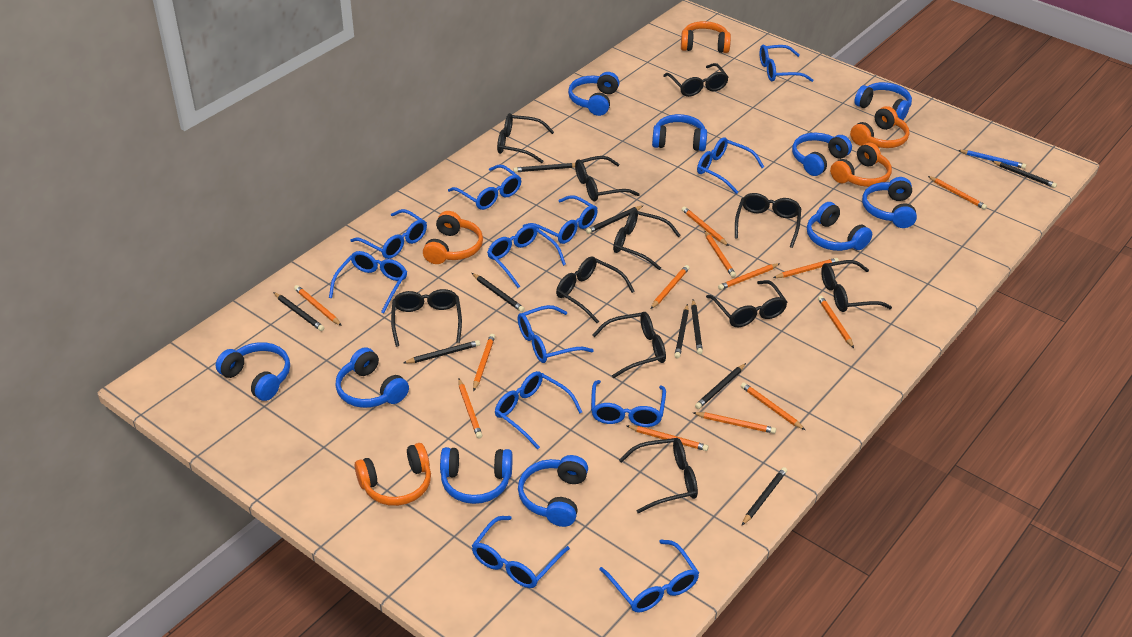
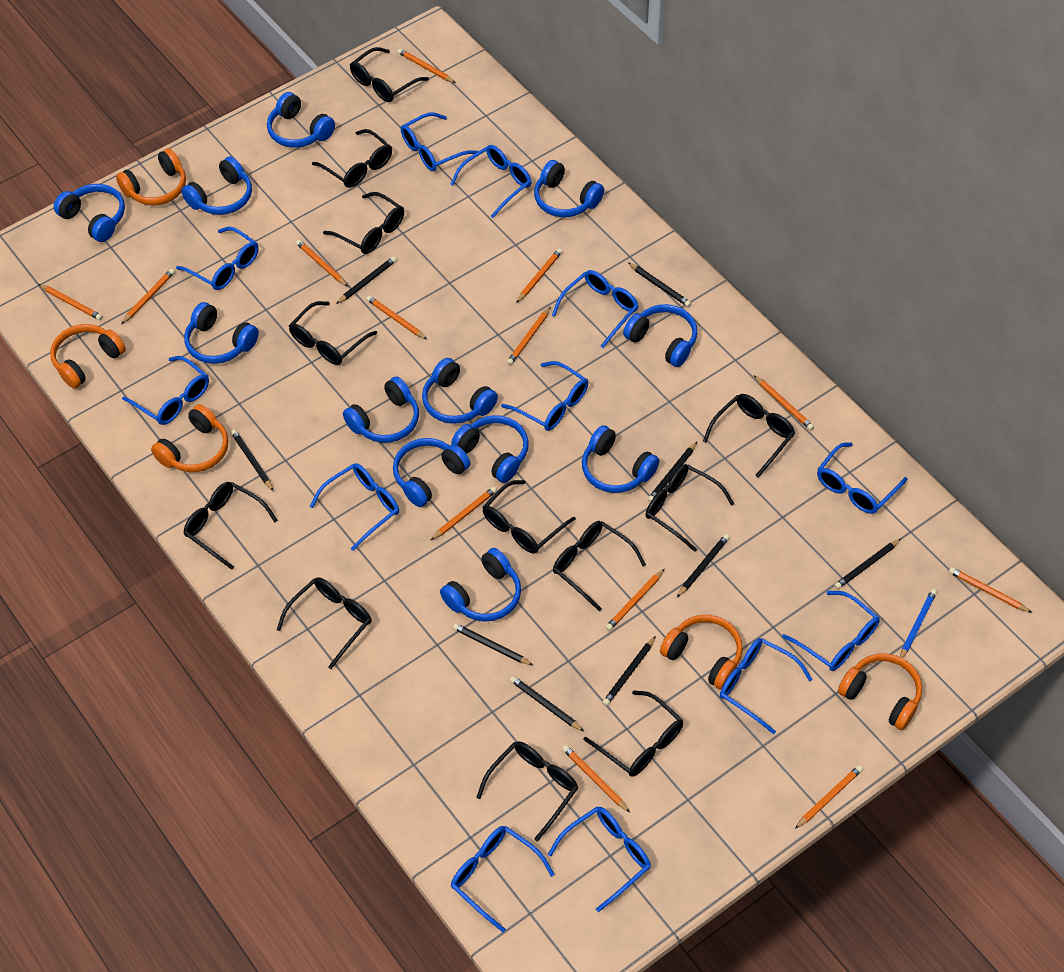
black glasses: [391,289,462,347] [497,113,554,163] [556,256,635,323] [575,156,640,201] [592,312,666,378] [613,209,681,270] [619,438,698,513] [663,63,729,97] [706,280,787,327] [735,193,801,248] [821,260,892,312] = 11 -> [183,482,278,570] [277,577,372,669] [289,301,377,365] [312,129,392,188] [323,192,404,254] [350,47,429,102] [476,741,578,842] [482,480,576,554] [553,521,646,611] [584,690,683,777] [646,464,734,552] [703,394,795,478] = 12
black pencil: [273,292,324,331] [404,340,480,363] [472,273,525,312] [513,163,575,172] [586,206,643,234] [674,304,689,358] [691,300,703,354] [695,363,746,409] [742,467,787,525] [992,161,1057,188] = 10 -> [231,429,274,491] [336,257,397,304] [453,623,534,666] [510,676,584,732] [602,636,656,706] [628,263,691,307] [648,442,697,502] [677,534,730,597] [834,539,901,589] = 9
blue headphones: [216,342,290,401] [335,347,409,408] [440,447,513,504] [518,455,588,527] [568,72,619,116] [652,114,707,151] [792,133,852,176] [807,202,872,251] [854,82,912,120] [862,177,917,228] = 10 -> [54,184,125,242] [181,156,252,215] [184,302,259,364] [267,92,335,148] [343,376,419,443] [393,438,470,507] [422,358,498,424] [440,548,521,622] [451,415,529,483] [534,160,604,217] [582,425,659,493] [623,304,697,367] = 12

